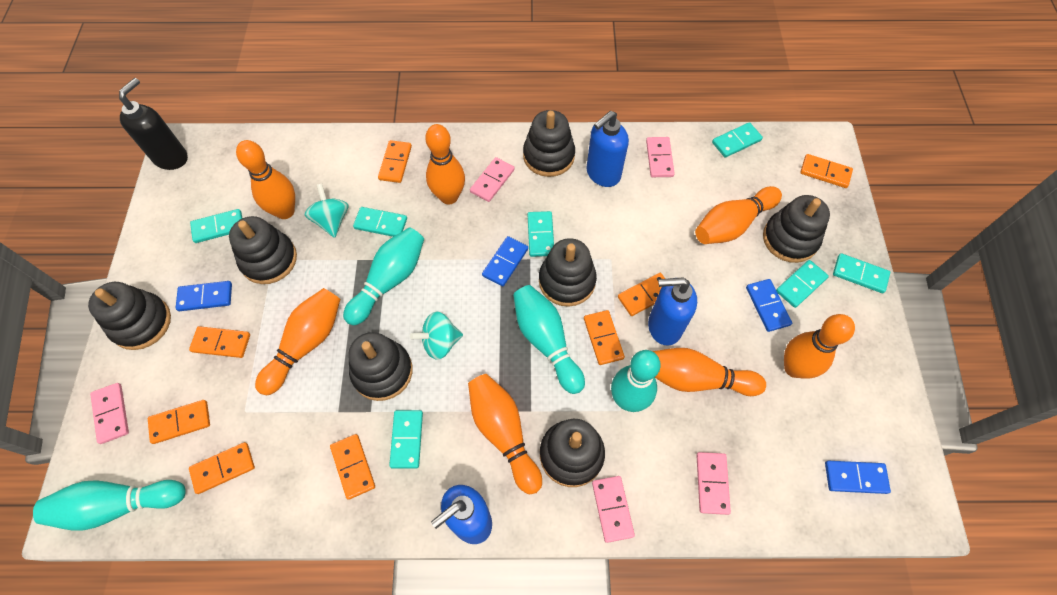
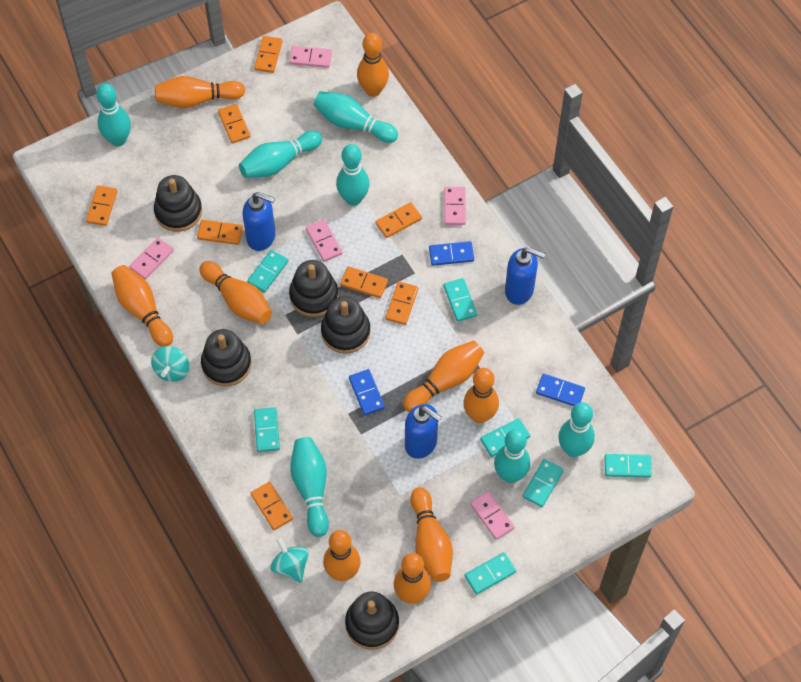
black soap dispenser: [119,78,188,170] = 1 -> none = 0
black stacking toy: [88,282,171,350] [229,216,297,284] [349,332,413,401] [523,110,575,177] [539,238,597,307] [540,419,605,487] [763,195,830,263] = 7 -> [154,175,202,232] [201,329,251,386] [289,260,338,317] [321,296,371,354] [345,591,399,650] = 5
blue domino: [176,281,232,311] [482,236,528,287] [746,279,792,332] [825,461,891,494] = 4 -> [349,369,385,415] [429,241,474,266] [536,374,585,406] = 3
orange bowling pin: [236,140,295,219] [255,288,341,395] [425,124,465,204] [468,374,542,494] [653,348,766,396] [695,186,782,244] [784,314,855,379] = 7 -> [111,265,173,347] [155,76,245,108] [199,261,272,324] [323,530,361,581] [357,33,389,97] [394,553,431,604] [403,341,484,412] [410,487,453,582] [463,368,499,423] = 9
turquoise bowling pin: [33,480,186,531] [343,227,424,325] [513,285,585,394] [611,350,661,412] = 4 -> [96,83,131,146] [239,131,322,178] [290,437,329,537] [313,91,398,143] [336,144,370,206] [494,429,530,483] [559,402,595,457] = 7

